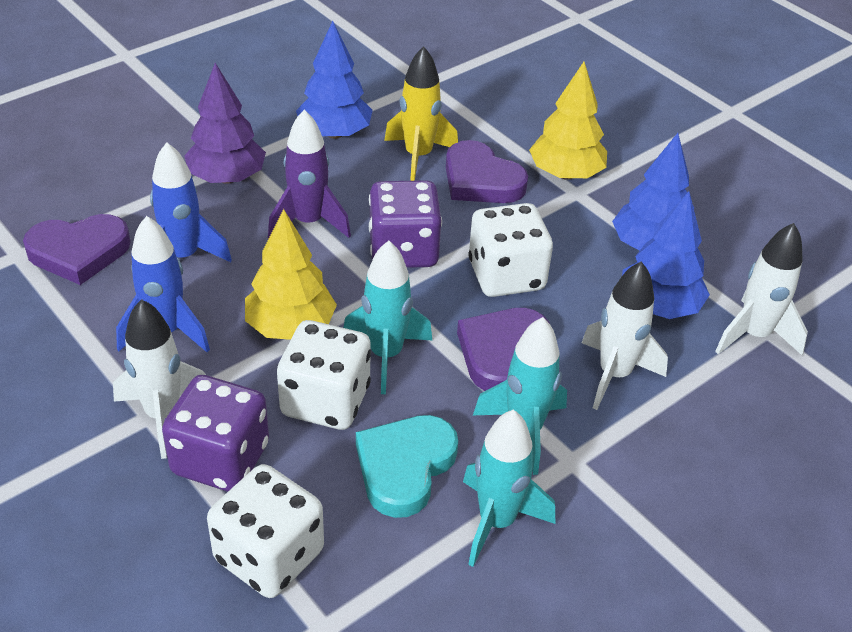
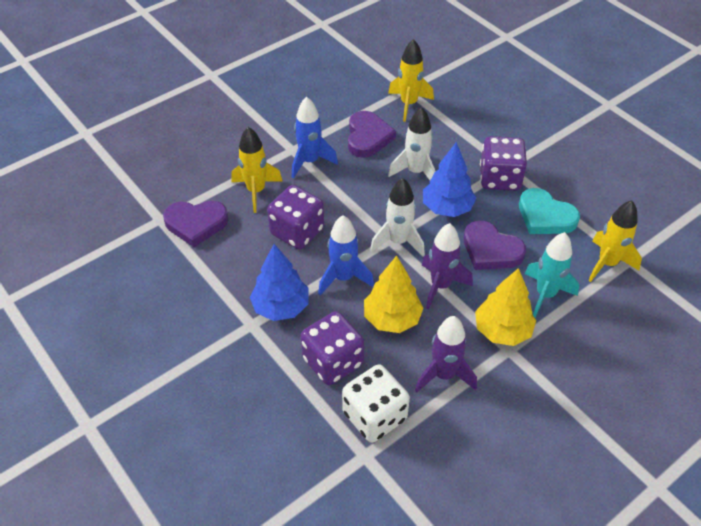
blue tree: [296,21,373,139] [612,133,694,251] [622,191,710,319] = 3 -> [250,244,308,321] [423,142,476,217] = 2
purple dice: [162,375,269,492] [369,180,442,268] = 2 -> [267,185,324,249] [300,311,364,385] [480,136,527,191] = 3
purple rocket: [268,110,351,239] = 1 -> [415,316,477,392] [422,223,473,309] = 2
purple tree: [184,63,266,184] = 1 -> none = 0
turquoise rocket: [344,241,433,394] [463,409,555,567] [473,317,567,475] = 3 -> [524,232,579,318] = 1
white dice: [207,464,324,598] [277,320,371,430] [468,203,553,297] = 3 -> [342,364,410,443] = 1
white rocket: [113,299,206,459] [582,261,668,410] [715,223,808,355] = 3 -> [370,178,425,257] [388,107,436,180] = 2
yellow rocket: [384,46,458,181] = 1 -> [232,127,282,213] [388,39,434,122] [588,200,642,282] = 3

